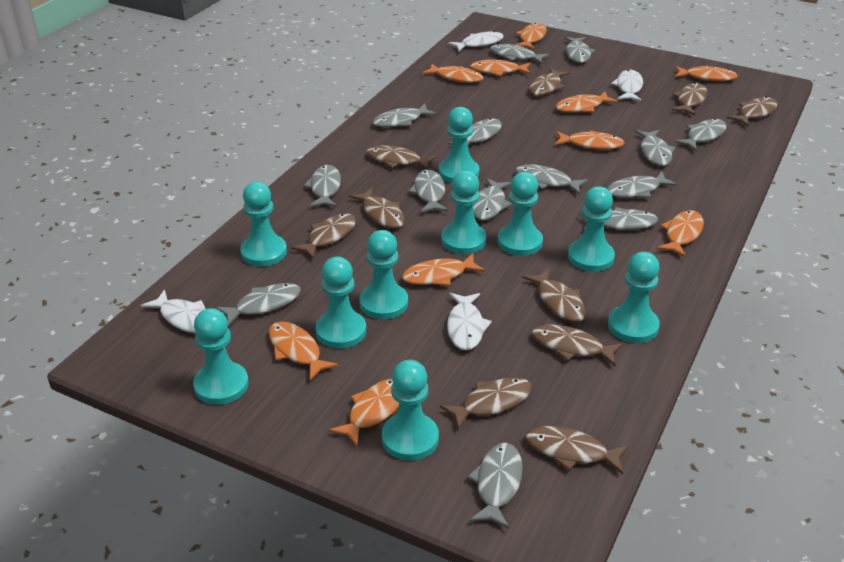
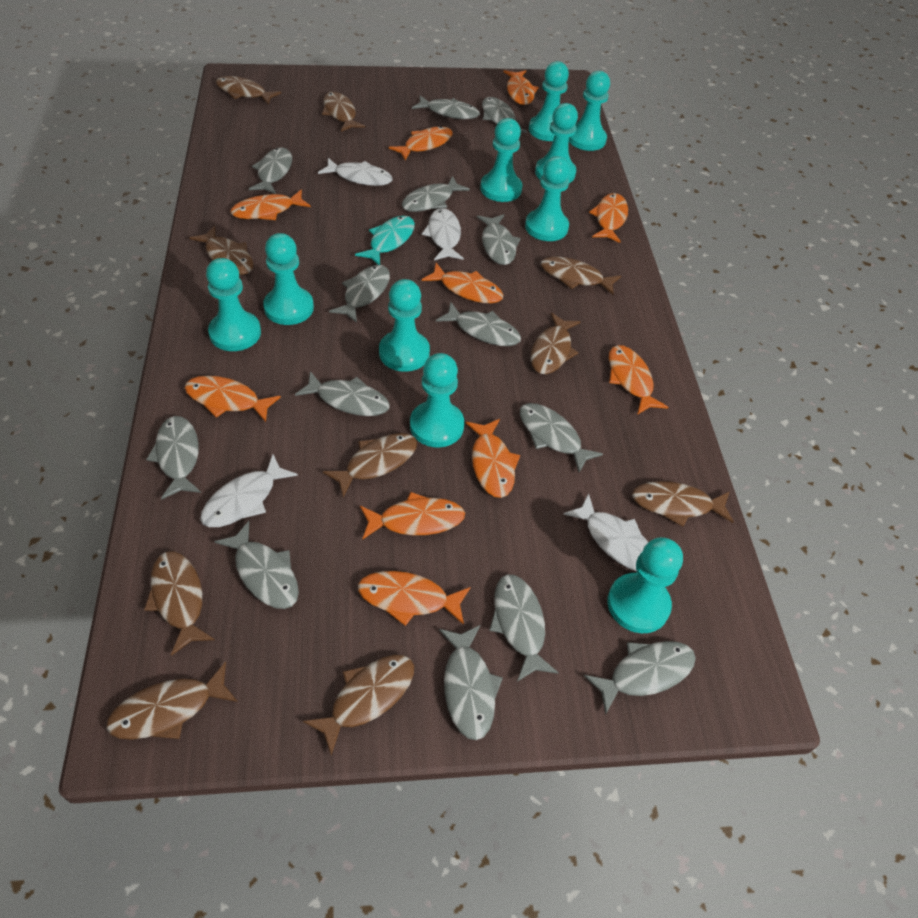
turquoise fish: none = 0 -> [355,216,415,265] = 1

